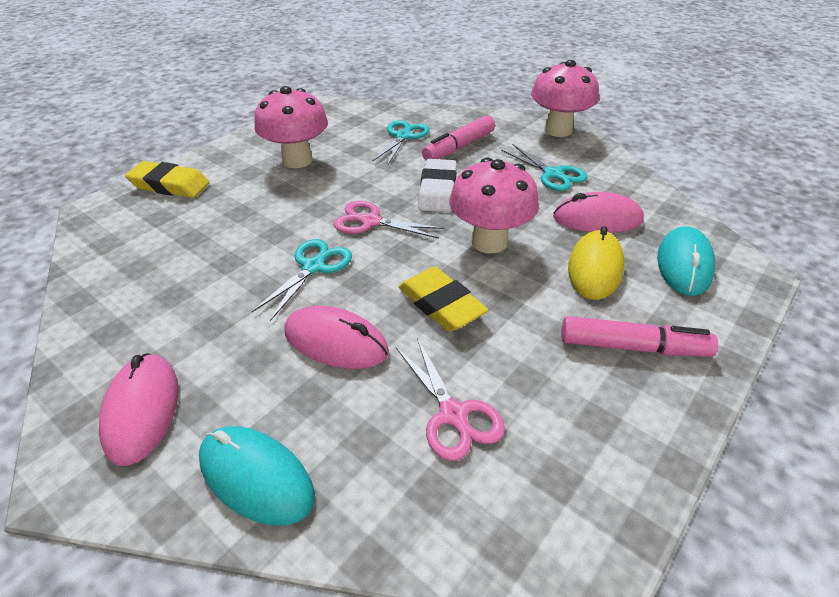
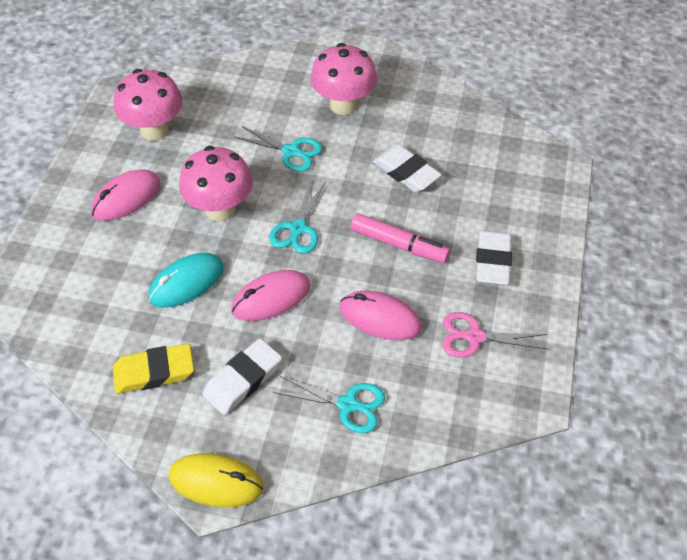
pink marker: [422,115,495,160] [561,316,718,357] = 2 -> [351,213,450,263] = 1
pink scissors: [334,201,444,238] [396,338,505,461] = 2 -> [442,312,547,358] = 1
turquoise mouse: [199,426,315,525] [657,226,715,296] = 2 -> [148,253,224,308] = 1
white eraser: [418,159,457,212] = 1 -> [202,339,282,415] [373,144,442,192] [476,230,512,285] = 3
yellow eraser: [125,161,210,198] [399,267,488,332] = 2 -> [113,344,194,394] = 1

